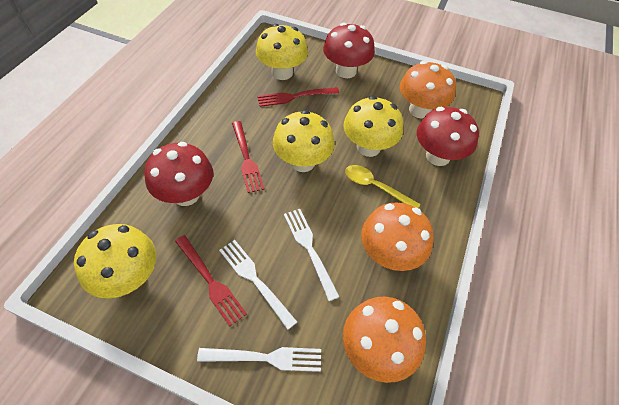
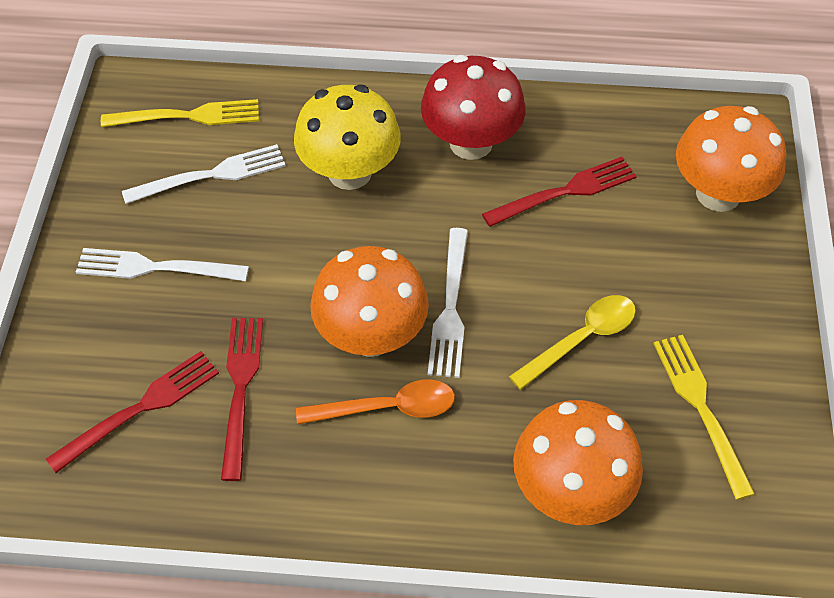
orange spoon: none = 0 -> [296,380,455,425] = 1
red mushroom: [144,142,213,206] [323,23,375,78] [417,107,479,166] = 3 -> [421,55,526,160] = 1
yellow fork: none = 0 -> [101,99,259,127] [653,335,755,500] = 2
yellow mushroom: [74,224,156,298] [256,24,308,80] [273,110,335,172] [344,96,403,157] = 4 -> [294,84,401,190] = 1

